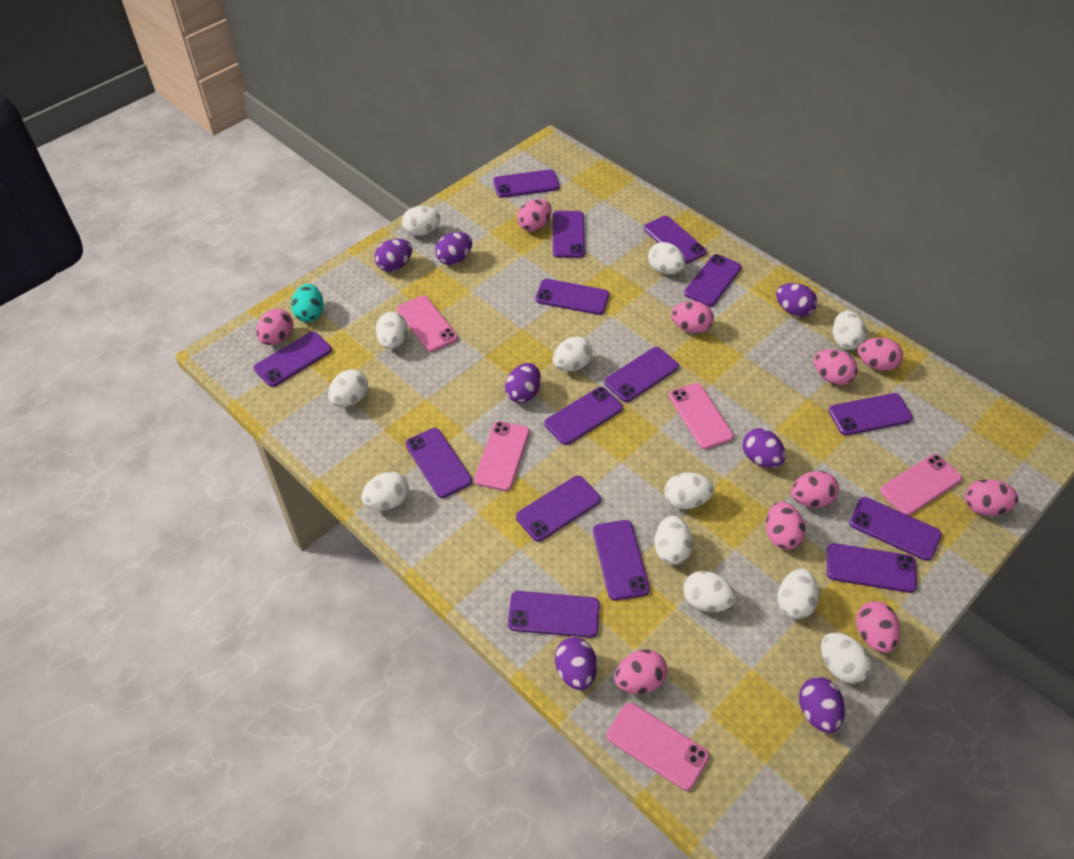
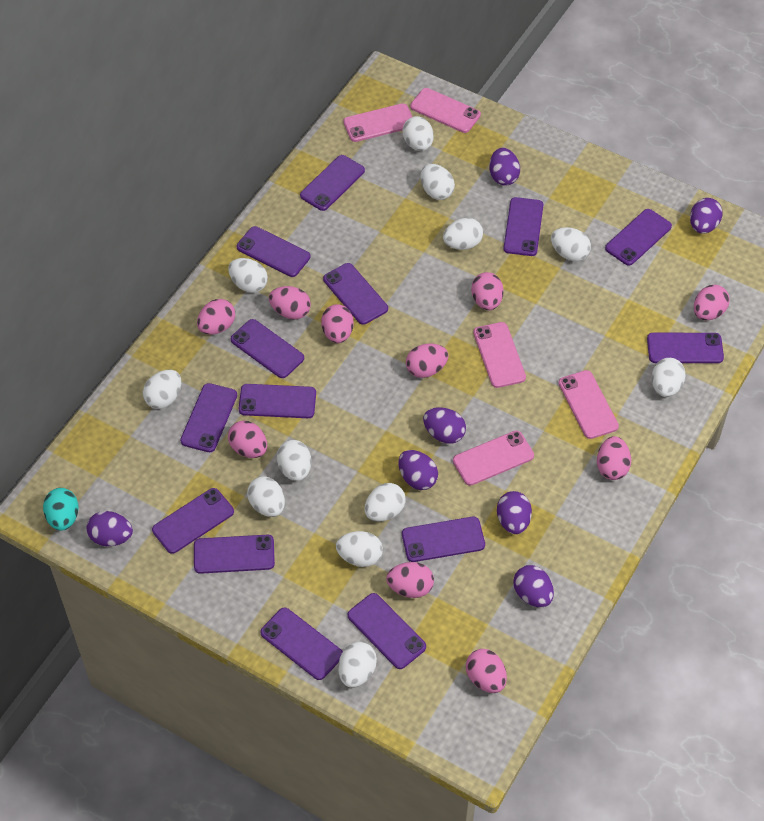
purple phone: [254,332,332,387] [405,428,472,498] [493,169,559,198] [508,591,600,638] [516,476,601,542] [536,279,609,315] [544,387,623,445] [553,211,585,258] [593,520,650,600] [604,347,679,402] [644,216,707,264] [684,254,742,307] [827,543,917,593] [829,393,913,435] [849,497,942,561] = 15 -> [152,488,234,554] [180,383,237,452] [194,535,275,574] [230,319,304,378] [237,226,310,277] [238,384,316,418] [260,608,343,680] [300,155,365,211] [323,263,388,325] [348,593,426,669] [402,517,485,562] [503,197,543,256] [605,209,672,265] [647,333,724,363] = 14

